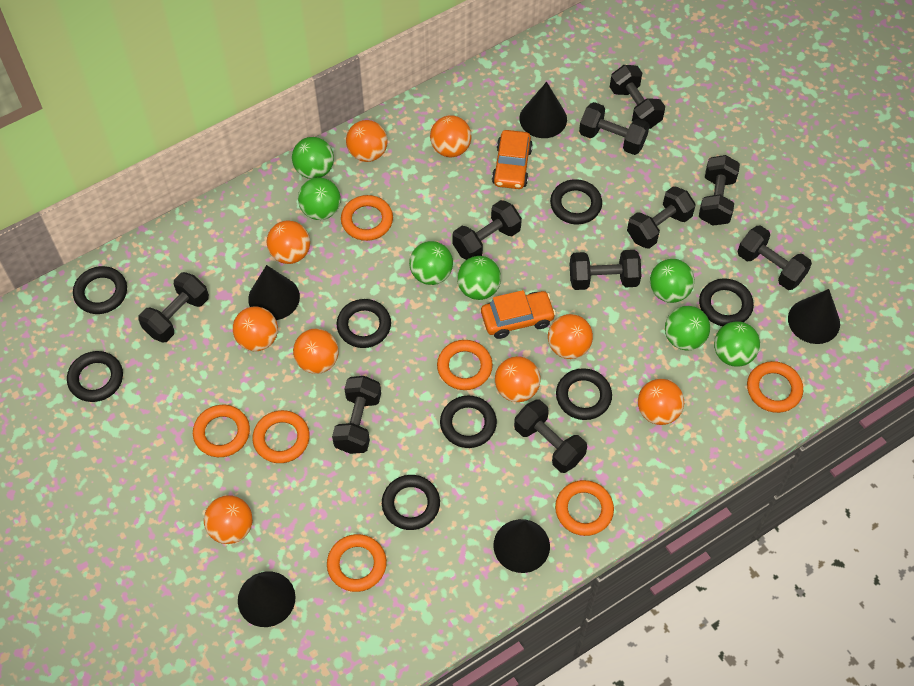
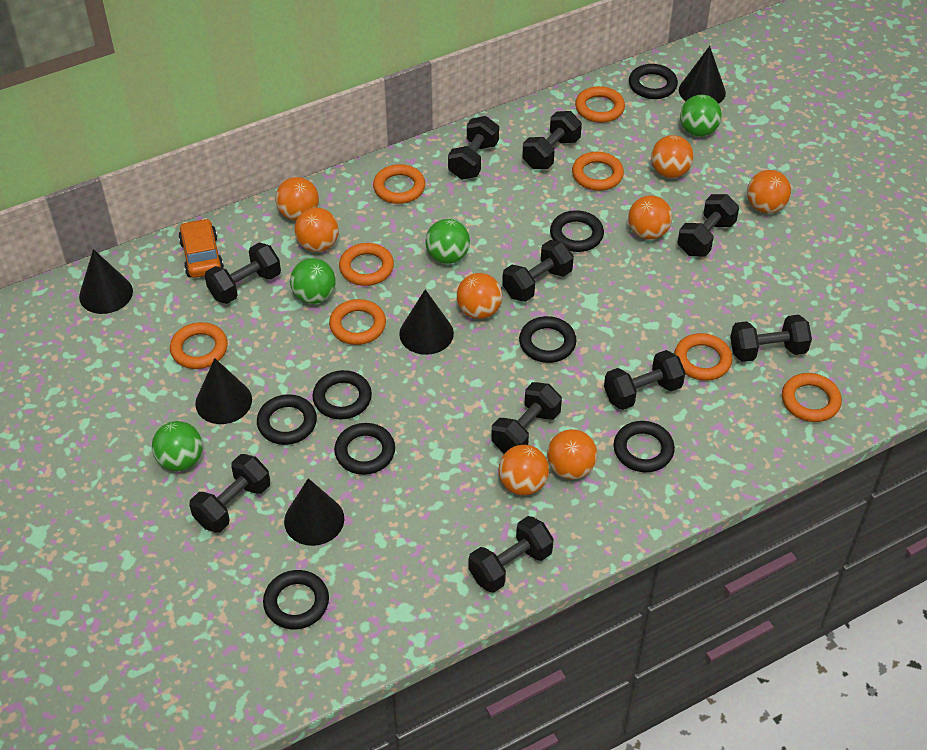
green ball: [292,137,334,179] [298,177,340,220] [409,241,453,285] [457,256,501,300] [650,259,694,303] [665,306,710,351] [714,321,760,367] = 7 -> [152,421,203,471] [290,258,336,304] [426,219,470,264] [680,95,722,136] = 4
orange ball: [204,495,253,544] [233,306,278,351] [267,221,310,264] [293,328,339,374] [346,120,388,162] [430,115,471,157] [495,356,541,402] [548,314,593,359] [638,379,684,425] = 9 -> [275,177,319,221] [294,208,339,252] [457,273,502,319] [498,445,549,495] [547,429,597,480] [628,195,672,239] [651,135,694,178] [747,170,791,213] = 8
orange car: [481,290,556,339] [492,130,533,189] = 2 -> [178,218,224,278] = 1
orange ring: [193,405,250,457] [252,410,310,463] [327,534,387,592] [341,195,393,241] [437,340,493,390] [555,480,614,536] [747,361,803,413] = 7 -> [170,322,228,369] [329,299,386,345] [339,243,394,286] [373,164,425,204] [572,152,624,191] [575,86,625,123] [674,333,732,381] [782,373,842,422] = 8

